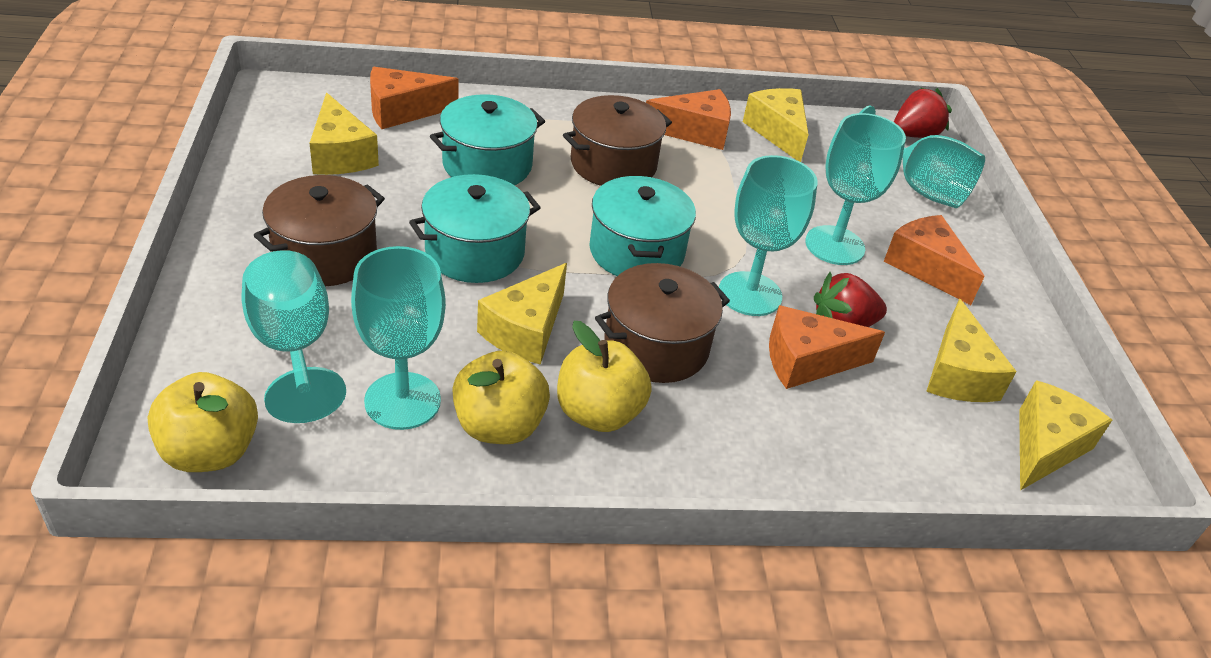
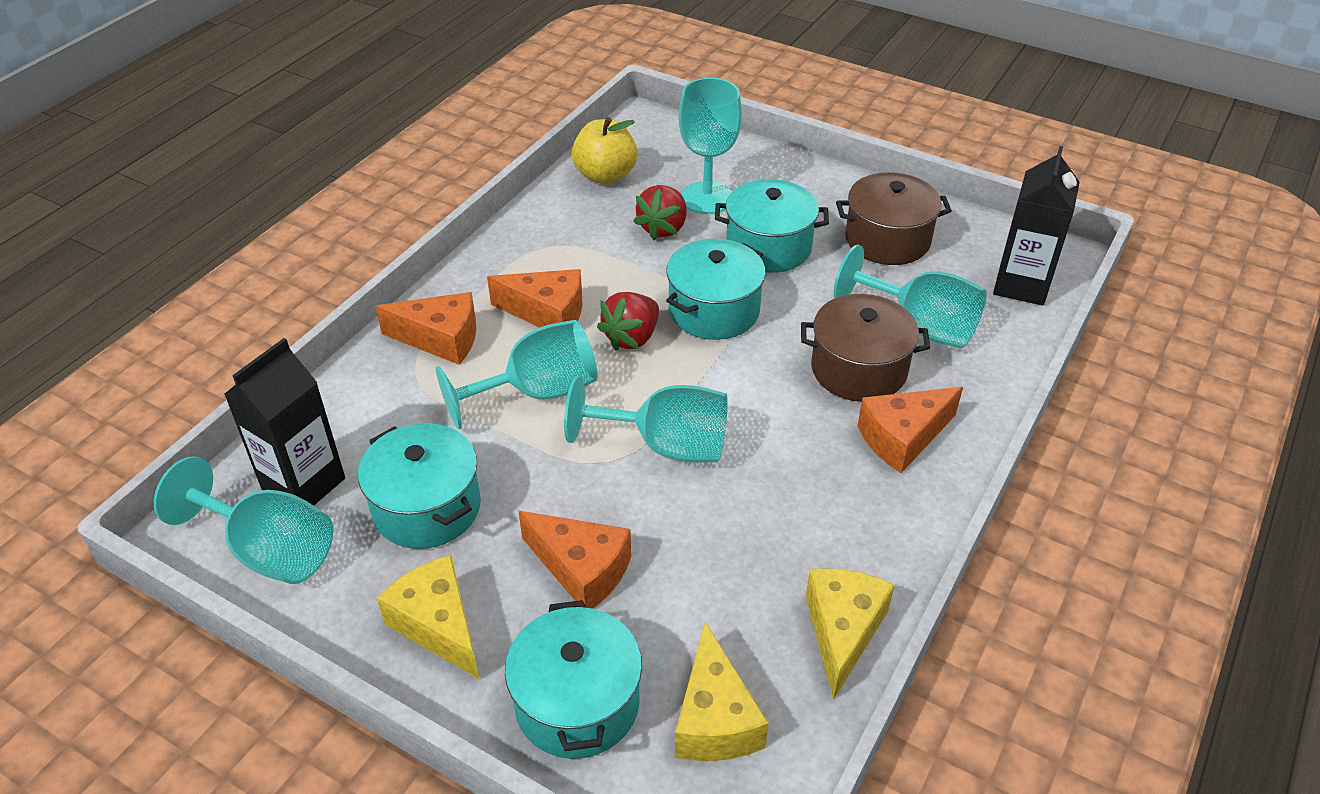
black carton: none = 0 -> [224,338,345,506] [993,146,1080,306] = 2
brown pot: [254,175,385,286] [563,95,672,186] [595,263,730,383] = 3 -> [801,294,930,402] [836,172,952,265] = 2
turquoise pot: [409,174,541,283] [430,94,545,185] [589,176,696,276] = 3 -> [358,423,481,549] [505,600,642,759] [666,239,766,340] [715,179,829,273] = 4
yellow apple: [148,372,258,472] [452,350,550,444] [557,321,652,432] = 3 -> [572,117,638,184] = 1
yellow cheese: [310,93,379,175] [477,263,567,365] [743,88,809,162] [926,298,1017,402] [1019,380,1112,491] = 5 -> [377,555,479,679] [675,622,769,761] [806,568,895,700] = 3

